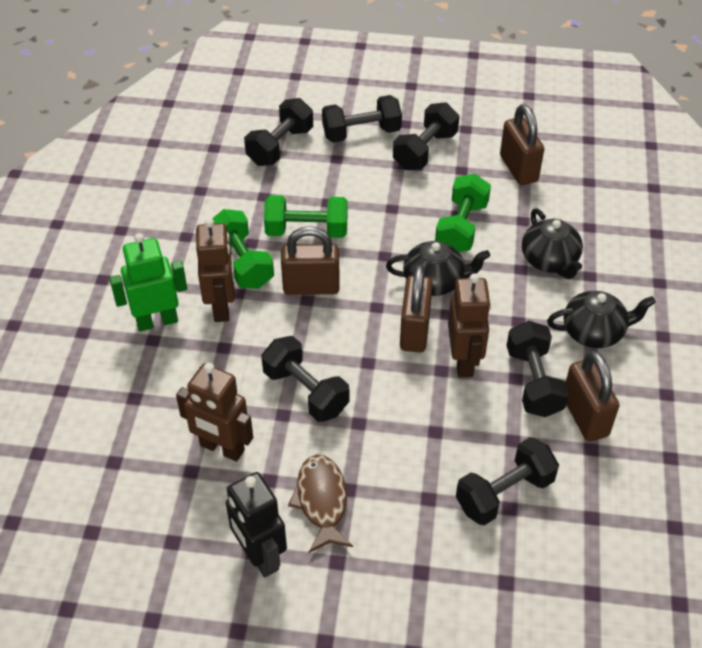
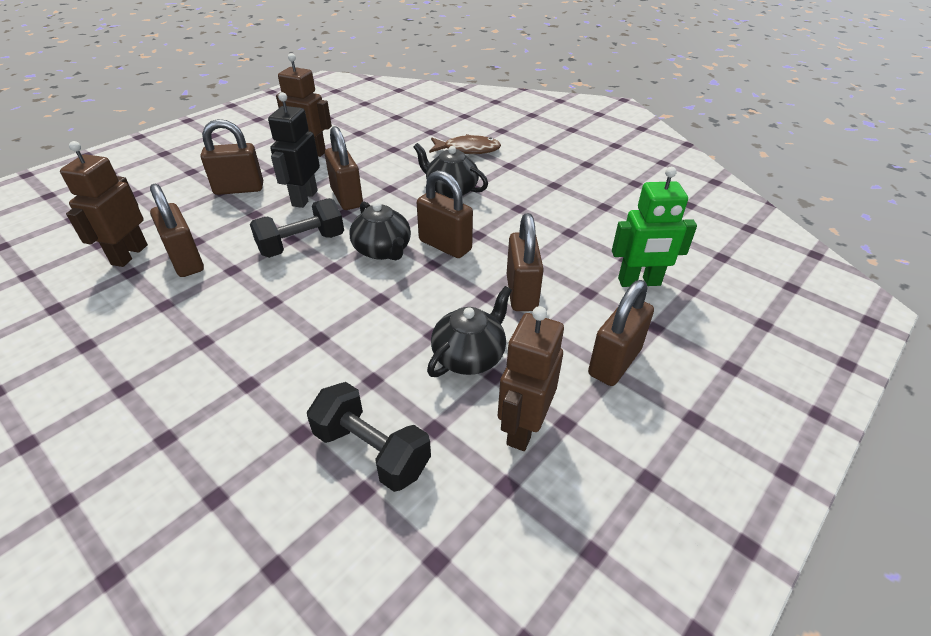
black dumbbell: [244,98,313,166] [261,336,349,422] [322,95,402,143] [393,102,459,170] [456,437,559,525] [507,321,569,417] = 6 -> [250,198,344,258] [307,382,431,492] = 2
brown padlock: [281,226,340,295] [400,265,433,352] [500,104,544,185] [566,351,619,441] = 4 -> [150,184,204,277] [201,119,263,195] [325,126,363,210] [417,170,473,258] [507,213,544,311] [588,280,654,386] = 6
green dumbbell: [212,209,274,289] [264,195,348,238] [435,174,491,252] = 3 -> none = 0

